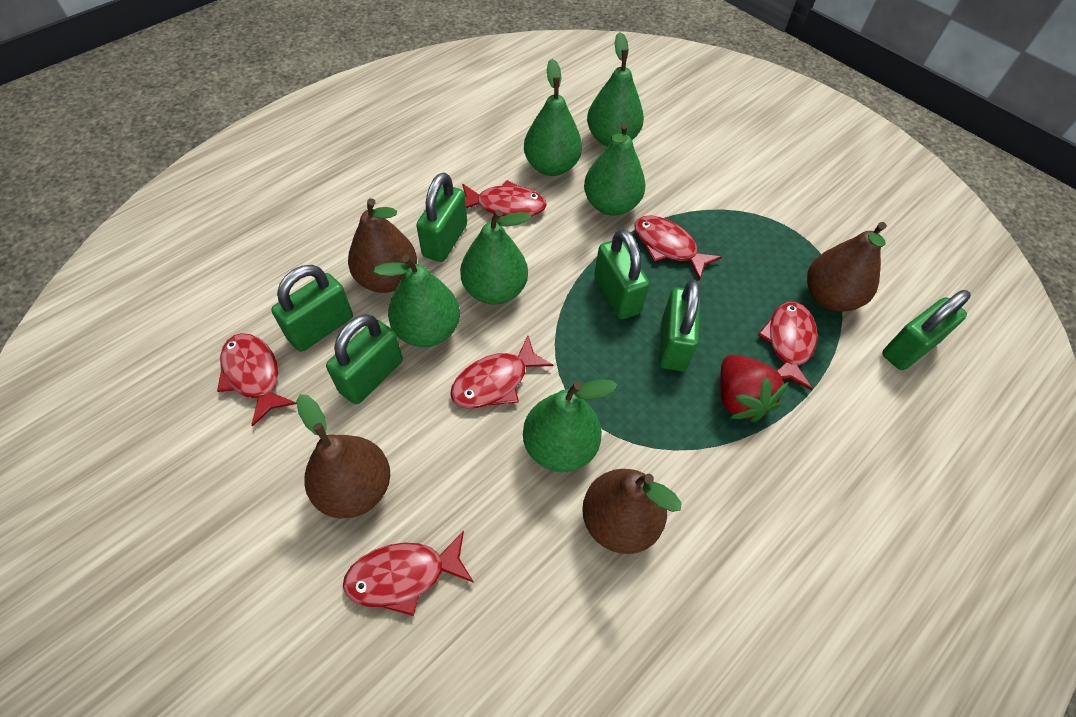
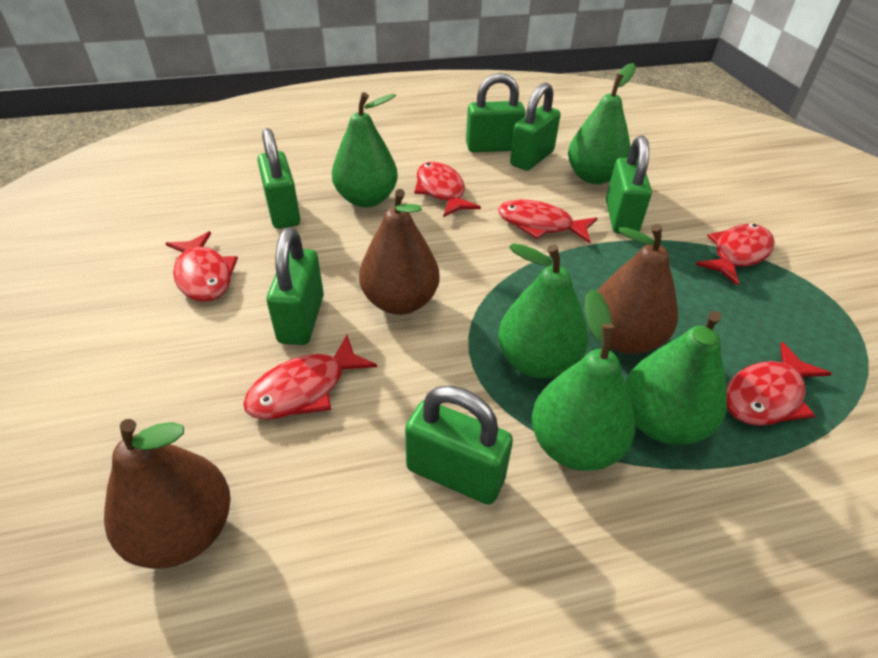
brown pear: [296,394,390,519] [348,198,417,293] [582,469,682,554] [807,222,887,312] = 4 -> [104,419,231,569] [359,189,440,315] [597,224,678,354] = 3
green pear: [374,254,460,347] [460,209,531,305] [523,379,618,472] [524,59,582,176] [584,122,645,216] [587,32,644,146] = 6 -> [332,92,398,207] [498,243,588,379] [532,289,635,471] [568,63,636,184] [625,311,727,445] = 5
red strawberry: [720,355,789,422] = 1 -> none = 0

